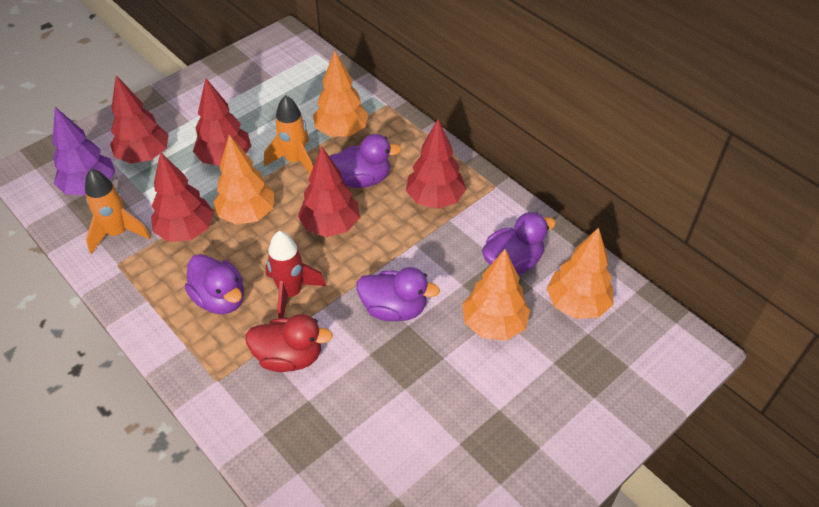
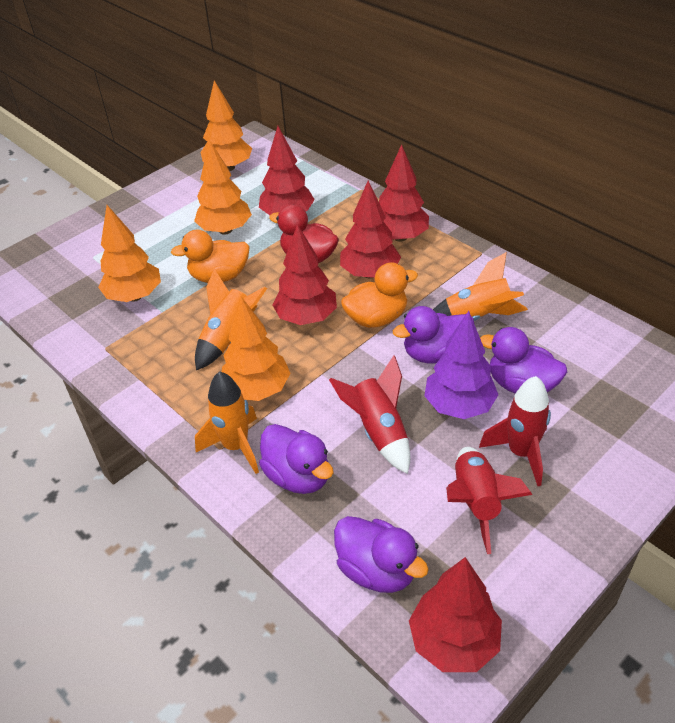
orange duck: none = 0 -> [171,230,250,283] [341,262,418,328] = 2
orange rocket: [85,169,151,254] [264,95,313,174] = 2 -> [195,269,267,370] [195,371,259,474] [433,252,528,321] = 3
red rocket: [265,231,326,318] = 1 -> [329,355,410,474] [446,447,533,554] [479,376,551,486] = 3

